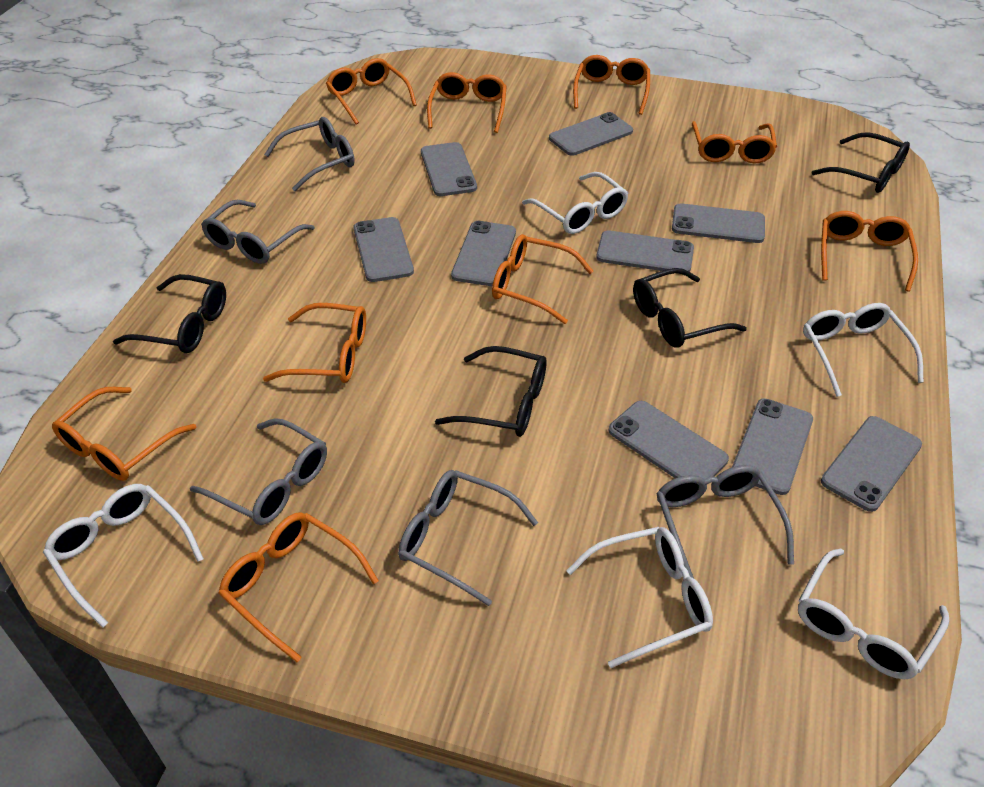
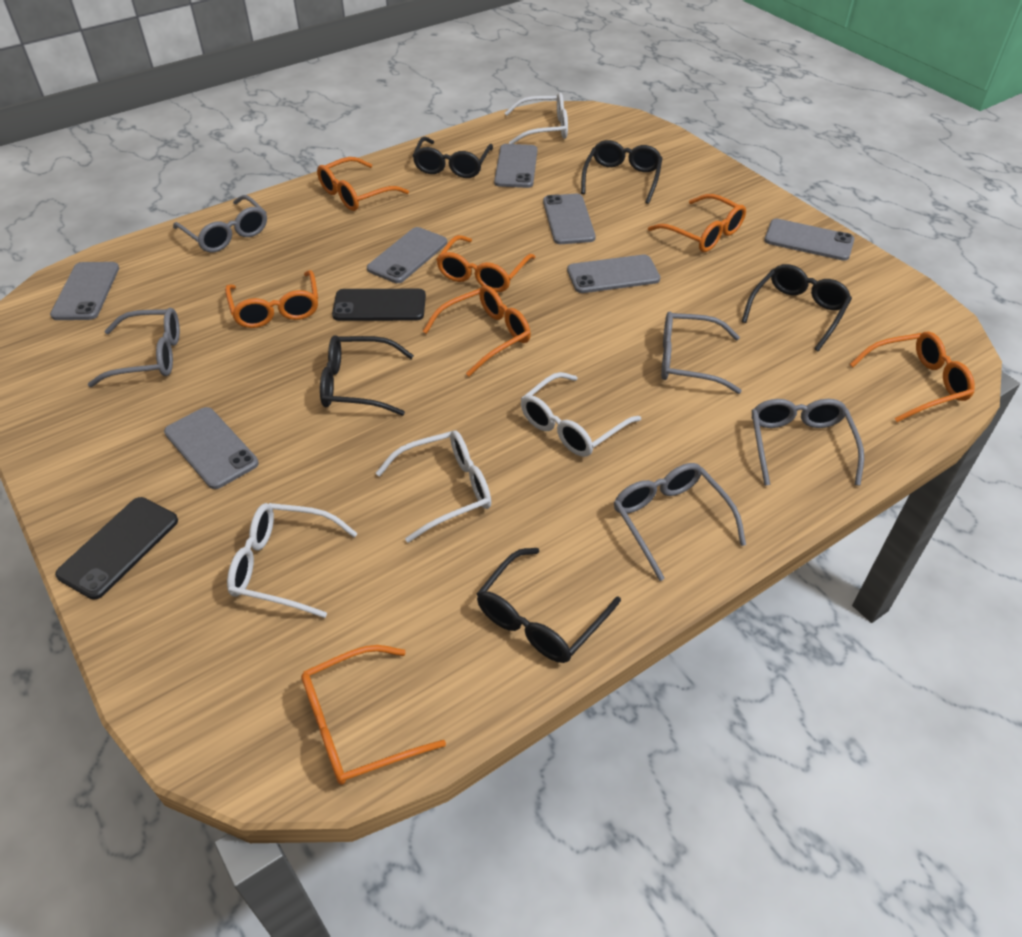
black glasses: [113,274,226,353] [435,346,547,437] [633,268,747,348] [812,132,910,193] = 4 -> [320,335,414,416] [413,137,493,178] [477,548,621,663] [581,140,662,204] [741,264,852,351] = 5
black phone: none = 0 -> [55,497,178,600] [332,289,426,321] = 2
grey phone: [353,217,414,282] [421,142,477,196] [451,221,516,286] [549,112,633,156] [596,230,694,272] [609,401,729,479] [672,203,765,243] [732,398,813,495] [821,416,922,512] = 9 -> [50,262,119,320] [164,407,259,489] [367,227,447,283] [494,144,537,188] [543,194,596,244] [567,255,660,293] [764,219,854,261] = 7
orange glasses: [52,387,196,481] [218,512,379,662] [263,303,366,383] [326,58,417,125] [427,72,507,133] [492,234,593,324] [573,55,650,115] [692,121,777,163] [821,211,918,292] = 9 -> [225,270,318,328] [301,645,446,785] [317,157,409,211] [423,285,531,377] [436,235,535,293] [648,194,746,252] [850,332,975,422] = 7
white glasses: [43,484,204,628] [522,172,628,234] [566,527,713,668] [798,549,949,679] [803,303,924,397] = 5 -> [227,503,358,618] [376,430,491,543] [505,93,568,144] [521,372,641,457] = 4

